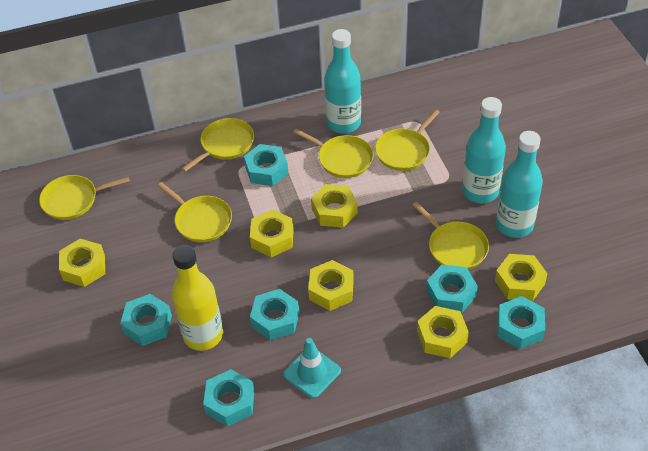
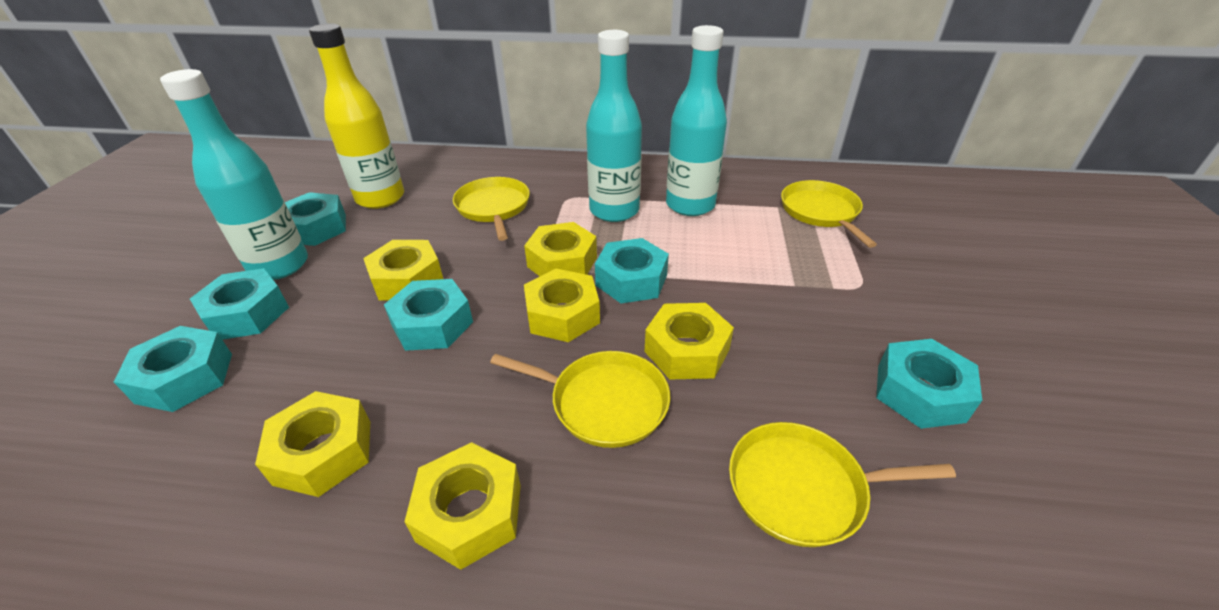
turquoise traffic cone: [283,338,341,398] = 1 -> none = 0
yellow pan: [39,175,130,220] [157,182,232,242] [182,118,254,172] [293,129,374,178] [375,109,440,171] [413,202,489,270] = 6 -> [453,177,530,241] [490,351,670,448] [729,422,956,547] [781,180,877,248] = 4

